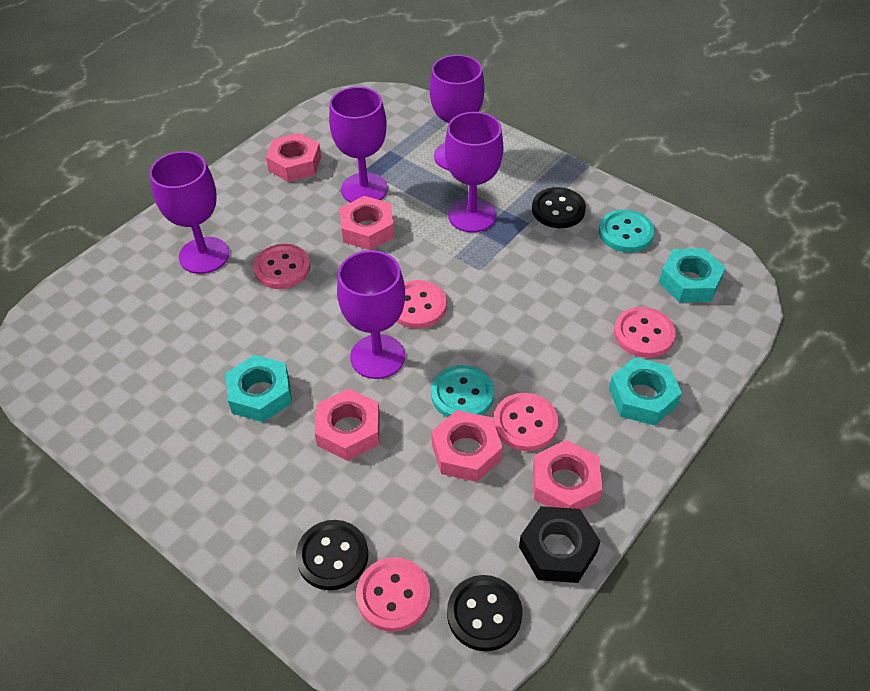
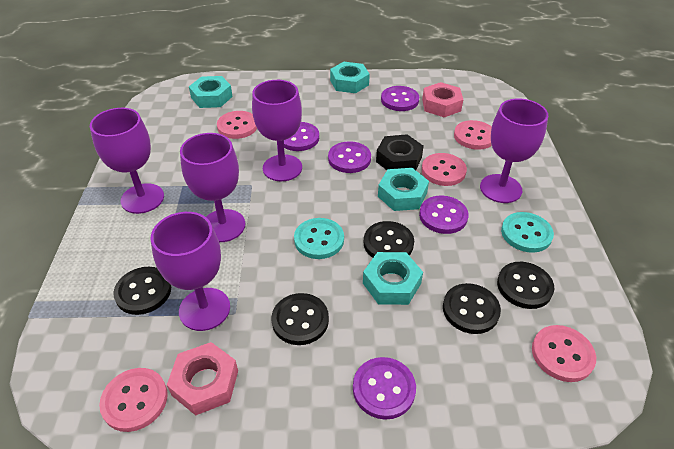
black button: [296,520,368,590] [447,575,522,651] [532,187,586,228] = 3 -> [113,267,171,315] [272,293,329,345] [364,221,414,258] [443,283,501,334] [497,262,555,309] = 5
pink nut: [266,133,321,182] [315,389,380,461] [340,196,394,250] [431,410,503,482] [533,440,602,510] = 5 -> [167,342,238,415] [422,82,463,117] = 2
purple button: none = 0 -> [283,122,319,151] [328,141,371,173] [353,357,416,420] [381,86,419,111] [419,196,469,234] = 5
turquoise nut: [226,355,292,422] [609,357,682,425] [659,248,726,302] = 3 -> [189,76,233,108] [330,62,370,93] [363,252,423,305] [378,168,429,211] = 4

